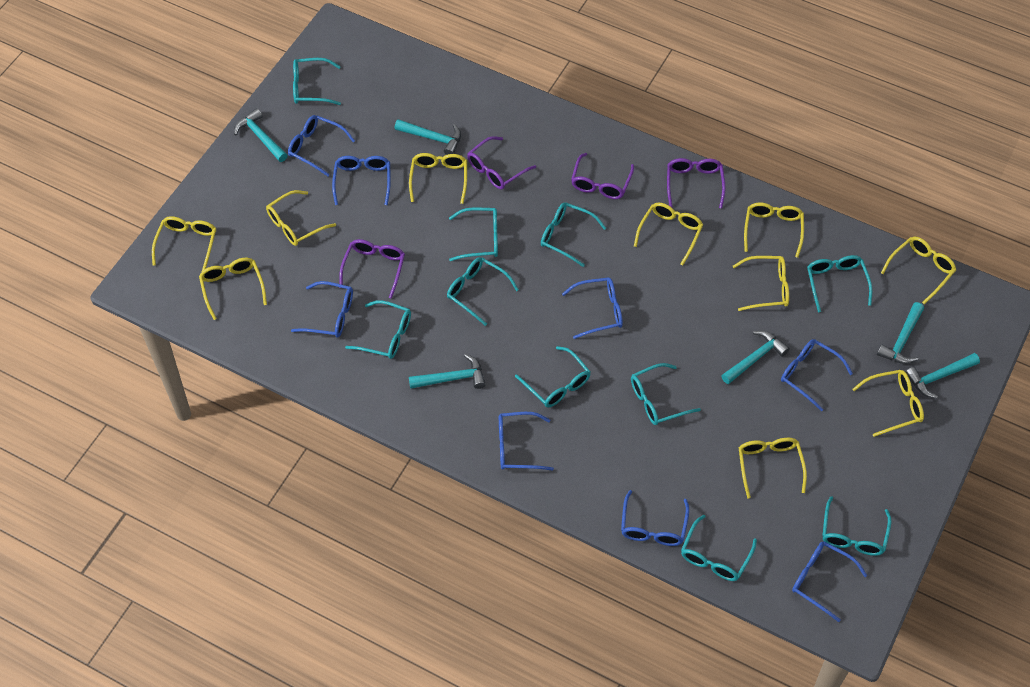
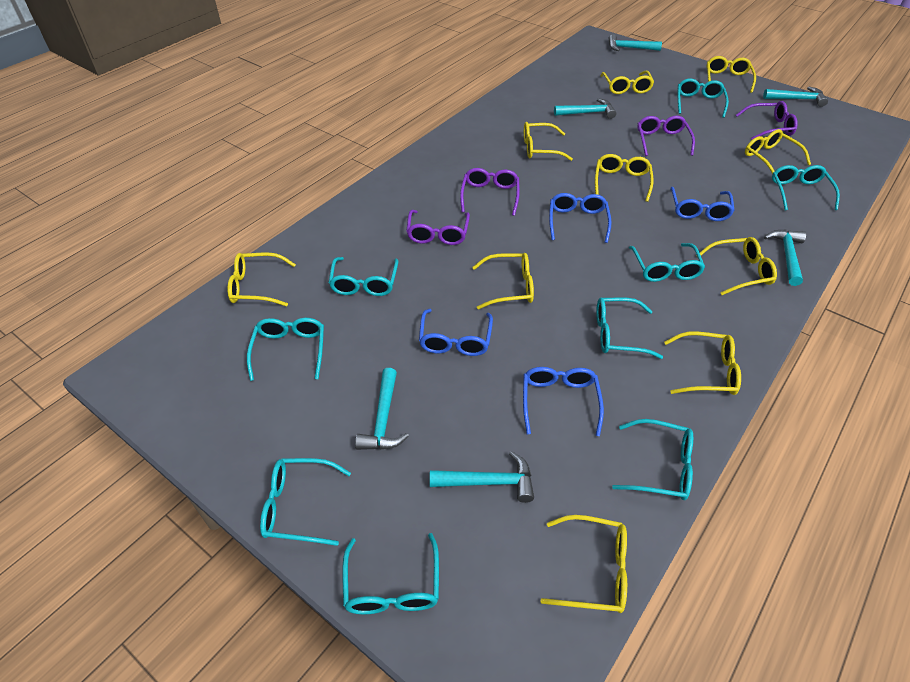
blue glasses: [288,115,355,176] [291,281,353,337] [332,156,391,205] [499,412,554,471] [562,277,623,339] [621,490,689,546] [781,339,853,412] [792,542,867,622] = 8 -> [419,309,493,356] [523,367,604,436] [549,193,612,243] [670,187,735,221] = 4
turquoise glasses: [293,58,341,105] [345,300,411,359] [447,257,519,326] [449,208,498,261] [515,346,591,408] [541,202,606,267] [631,363,701,425] [681,515,757,581] [807,255,872,312] [822,496,892,556] = 10 -> [247,318,324,381] [260,458,351,546] [329,257,398,296] [342,533,439,614] [596,298,663,359] [612,419,693,500] [629,243,705,282] [678,79,729,118] [772,165,840,210] = 9

